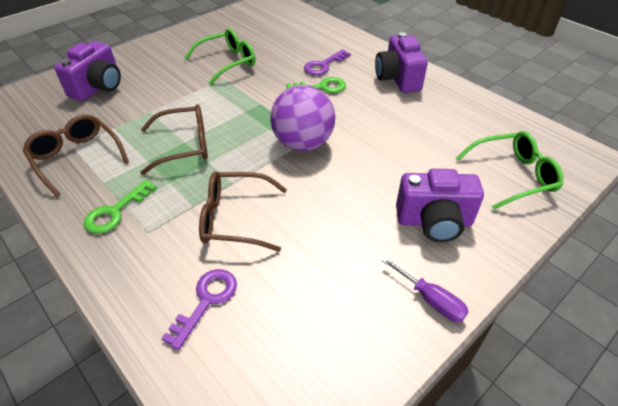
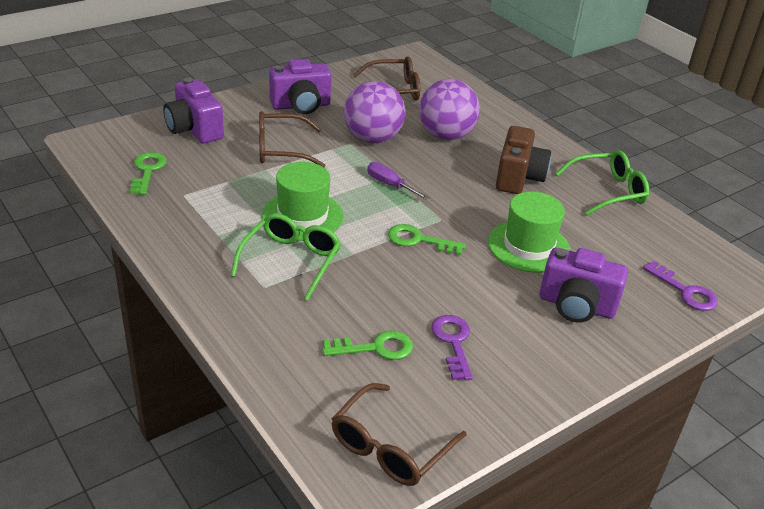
brown camera: none = 0 -> [496,126,551,194] = 1
green hat: none = 0 -> [262,162,343,241] [488,192,570,273] = 2
green key: [84,180,157,234] [286,77,346,93] = 2 -> [129,152,167,195] [322,330,413,360] [388,224,466,255] = 3
purple ball: [270,85,335,151] = 1 -> [344,81,405,143] [419,79,480,140] = 2

